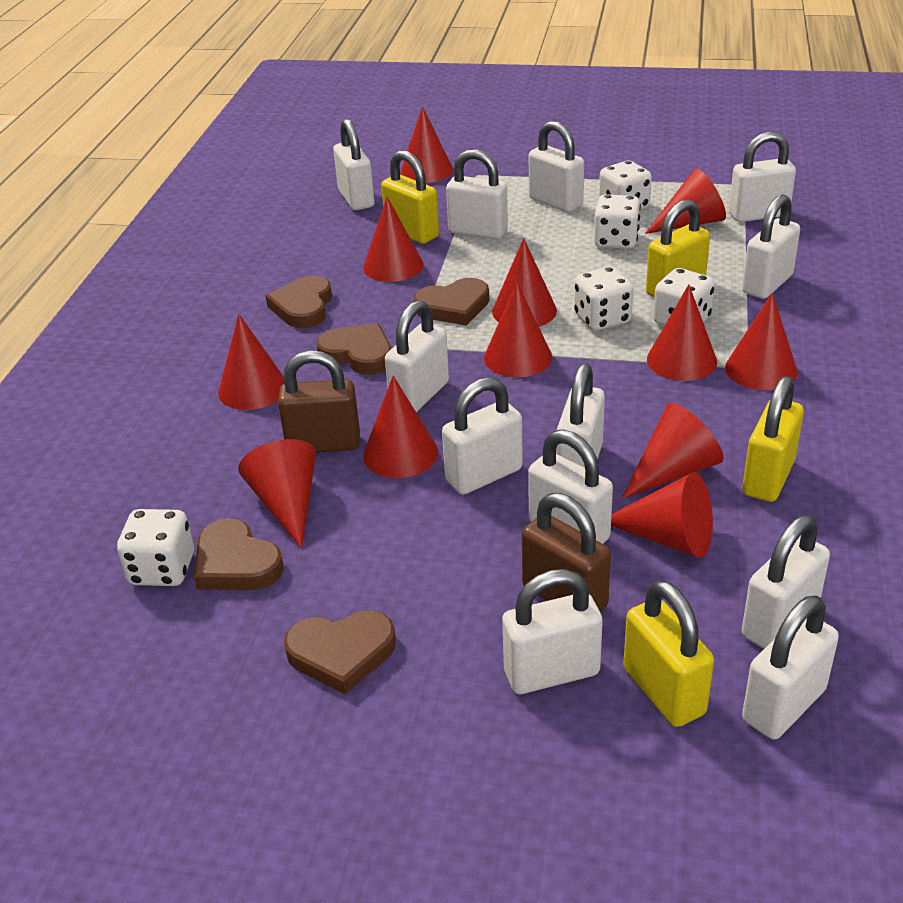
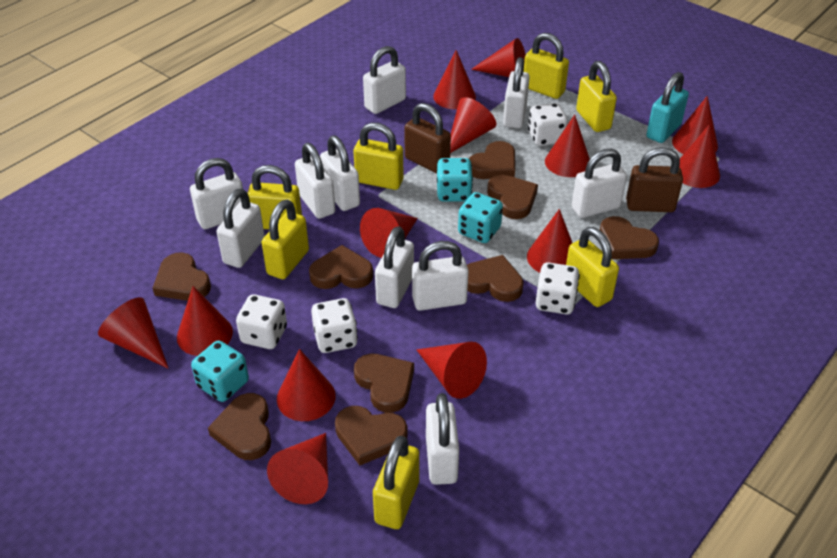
brown heart: [194,518,284,590] [266,275,332,328] [284,610,396,695] [316,323,391,375] [413,278,489,326] = 5 -> [153,252,211,301] [208,393,271,460] [309,245,373,289] [335,406,408,465] [354,354,414,413] [467,255,524,302] [469,141,515,179] [487,175,538,219] [600,216,659,259] = 9
red cone: [218,314,285,410] [238,439,316,549] [363,196,423,282] [363,376,438,478] [400,106,453,183] [484,283,552,377] [492,238,557,327] [611,472,713,558] [622,403,724,499] [645,169,726,234] [647,284,717,381] [725,293,798,390] = 12 -> [98,297,169,369] [177,286,233,356] [267,433,328,504] [277,349,336,421] [360,208,418,258] [416,342,487,399] [433,50,476,109] [450,97,496,153] [471,38,526,77] [527,209,572,273] [545,114,590,177] [672,96,718,154] [679,125,720,188] = 13
turquoise dice: none = 0 -> [191,341,249,402] [437,158,473,202] [458,192,503,243] = 3
turquoise padlock: none = 0 -> [646,72,689,143] = 1
white dice: [117,509,194,586] [574,267,633,331] [594,194,641,249] [599,161,652,210] [653,268,715,326] = 5 -> [236,294,287,349] [311,298,358,353] [528,103,567,146] [536,262,580,315] = 4
white padlock: [333,119,375,210] [385,300,449,412] [442,377,523,495] [446,149,508,239] [502,569,603,694] [528,429,613,544] [529,121,584,212] [557,363,605,468] [729,131,796,222] [742,194,800,299] [742,515,830,649] [742,595,839,739] = 12 -> [190,158,243,229] [216,189,265,268] [295,143,336,219] [320,135,360,211] [363,46,406,114] [375,226,414,308] [412,241,469,311] [426,393,459,485] [503,57,530,128] [572,149,627,218] = 10
yellow padlock: [381,150,439,244] [623,580,714,727] [646,199,710,297] [742,376,804,502] = 4 -> [248,165,302,229] [262,200,309,279] [353,123,404,190] [373,436,419,529] [524,33,569,99] [566,227,619,307] [576,61,617,132] = 7

